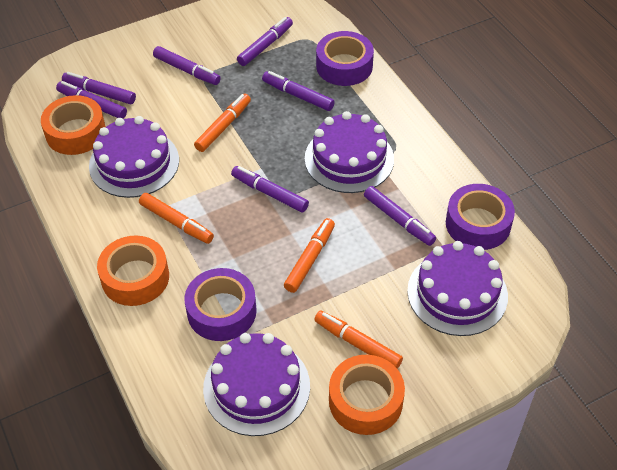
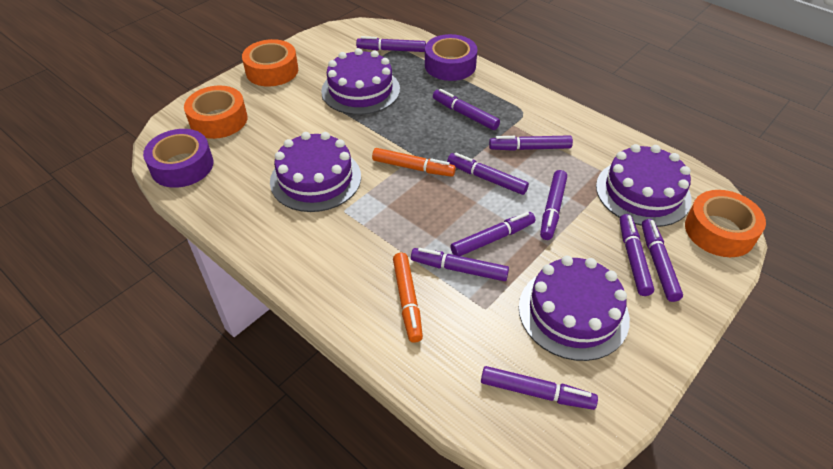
orange marker: [139,193,214,244] [194,94,251,152] [284,218,335,293] [314,311,403,369] = 4 -> [372,148,456,177] [393,253,423,343] = 2
purple marker: [56,81,127,119] [62,72,136,104] [153,46,221,85] [231,166,309,213] [237,17,293,66] [262,71,335,111] [364,186,436,246] = 7 -> [356,36,426,52] [411,248,509,281] [433,89,500,130] [447,153,529,195] [450,212,535,256] [481,366,598,410] [489,135,573,151] [540,170,567,240] [620,214,654,296] [642,219,683,302] = 10
purple tape: [184,268,257,341] [316,31,374,86] [446,184,515,250] = 3 -> [143,129,214,188] [425,34,477,81] = 2

